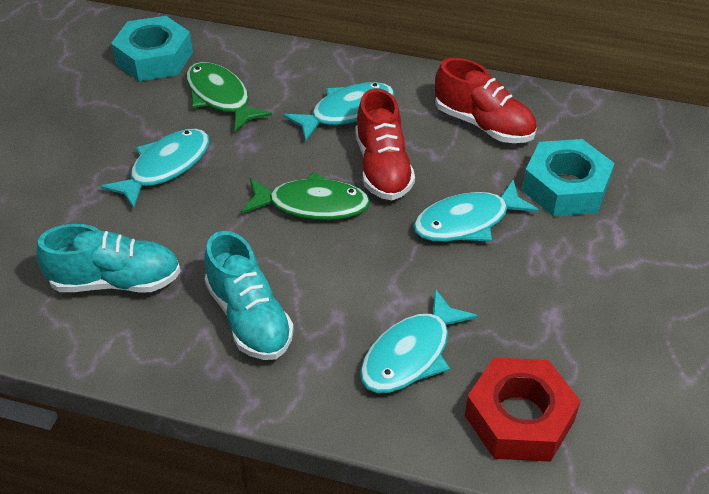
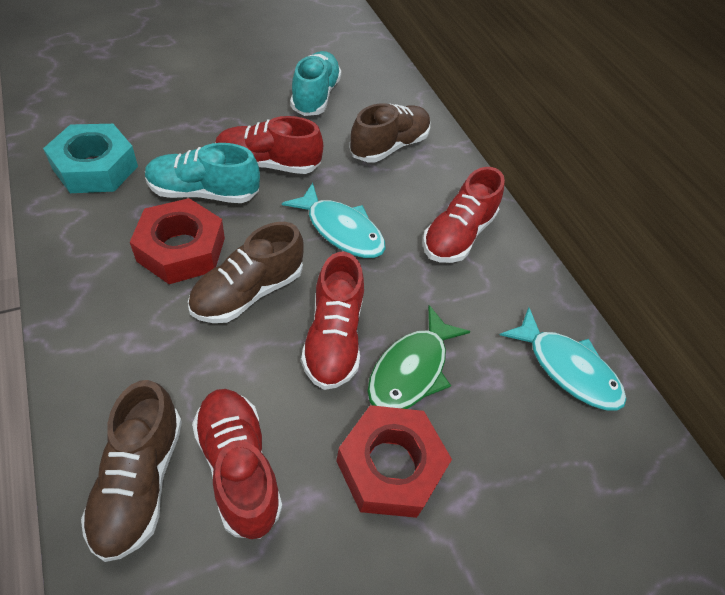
brown shoe: none = 0 -> [81,380,182,562] [188,222,304,323] [349,103,430,162] = 3
green fish: [186,62,272,132] [241,172,370,220] = 2 -> [368,305,471,409] = 1
red nut: [465,357,581,462] = 1 -> [130,198,225,284] [336,405,452,518] = 2
red shoe: [355,88,415,200] [435,58,537,143] = 2 -> [192,389,282,539] [215,116,323,174] [301,252,364,390] [422,167,505,263] = 4
turquoise fish: [100,129,210,209] [284,82,395,142] [360,289,478,393] [413,179,539,242] = 4 -> [282,183,386,258] [500,308,626,411] = 2
turquoise nut: [111,16,193,81] [522,139,614,216] = 2 -> [43,124,138,193] = 1

